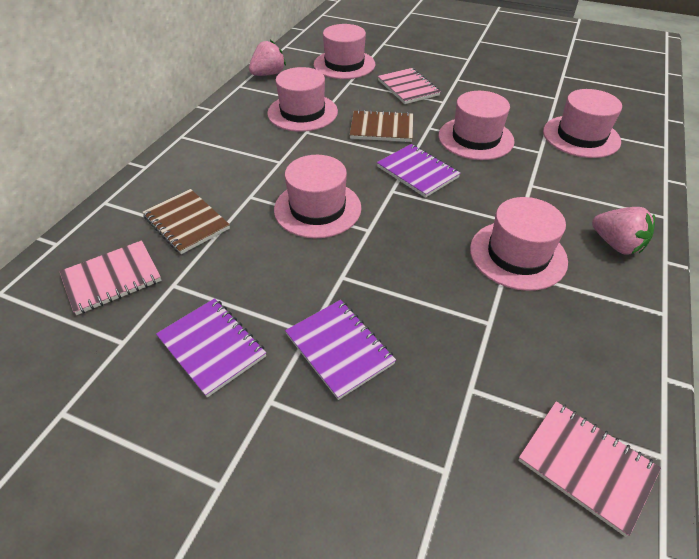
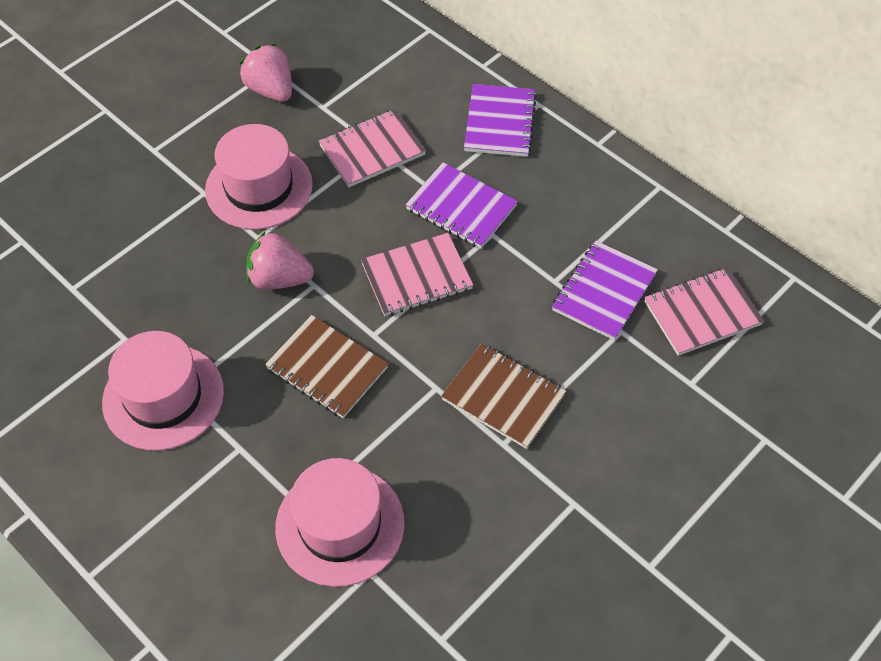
pink hat: [267,67,338,132] [274,155,362,238] [314,24,375,79] [439,91,515,160] [470,197,568,291] [543,89,622,158] = 6 -> [102,331,224,451] [205,124,313,230] [275,458,404,587] = 3

